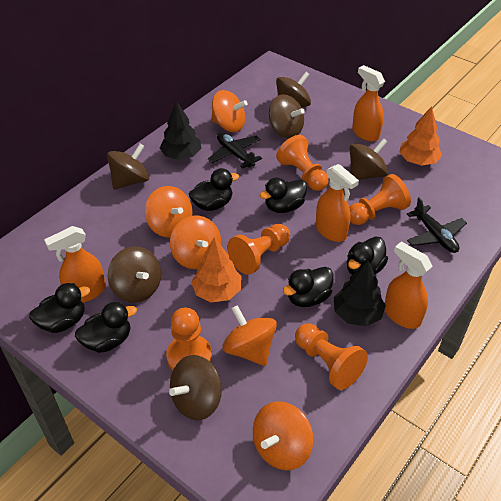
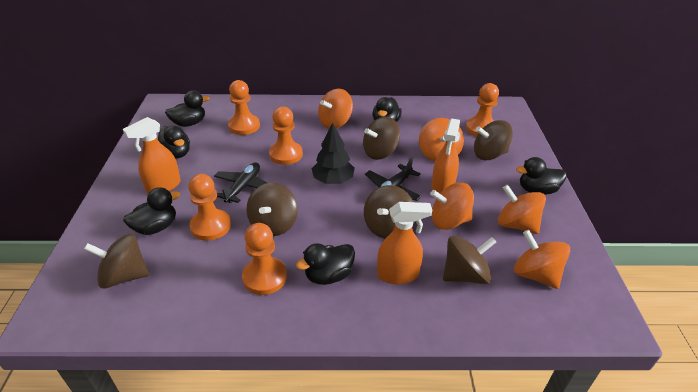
black tree: [160,101,201,160] [334,260,386,326] = 2 -> [312,123,355,184] = 1
orange spray bottle: [44,226,106,302] [316,164,359,242] [352,65,385,141] [385,242,433,329] = 4 -> [123,117,181,194] [377,202,432,284] [431,118,460,193] = 3
orange tree: [191,237,242,302] [399,106,442,166] = 2 -> none = 0

